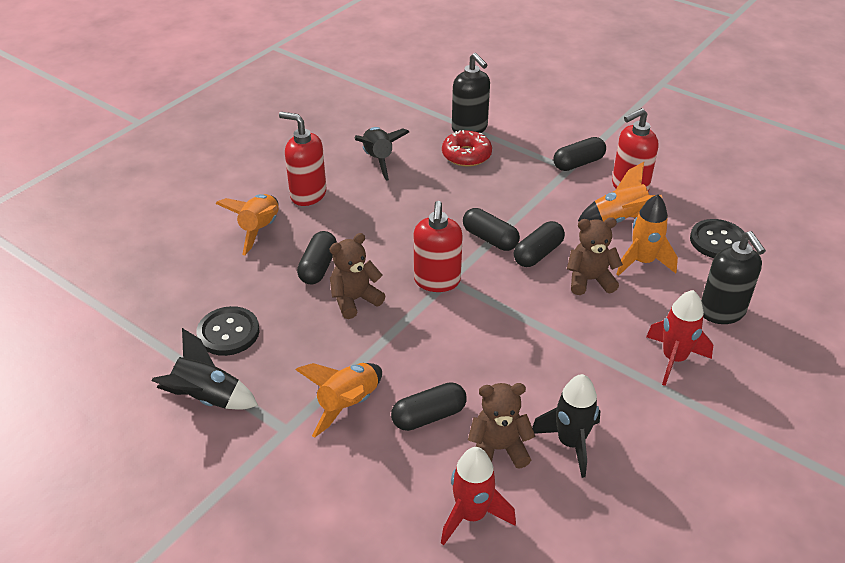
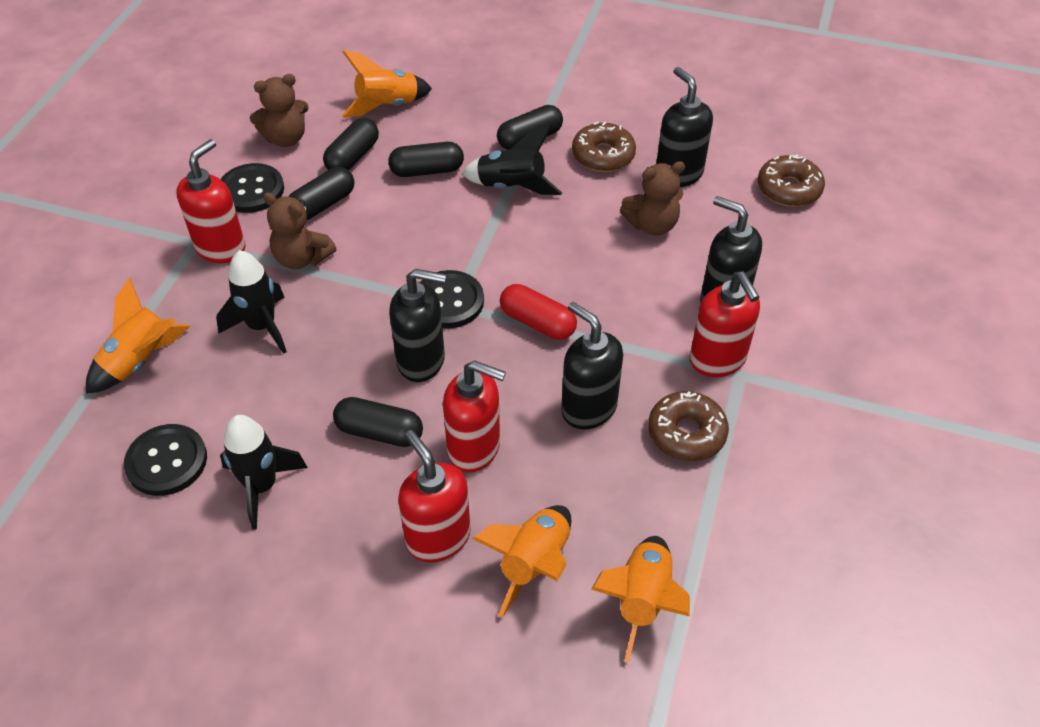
black button: [197,306,260,356] [690,219,745,258] = 2 -> [124,424,207,496] [221,163,284,213] [420,270,484,329] = 3
black soap dispenser: [452,53,490,133] [701,231,766,324] = 2 -> [389,269,446,382] [561,302,623,429] [656,67,713,187] [700,196,762,302] = 4
brown donut: none = 0 -> [572,122,636,172] [648,391,729,461] [758,155,825,207] = 3
red capsule: none = 0 -> [500,284,577,340] = 1
red donut: [442,130,492,167] = 1 -> none = 0
red rocket: [441,447,516,546] [646,290,713,386] = 2 -> none = 0
red soap dispenser: [279,112,327,206] [414,201,463,292] [612,108,658,192] = 3 -> [176,139,245,263] [398,430,471,562] [443,360,506,472] [689,271,760,377] = 4

